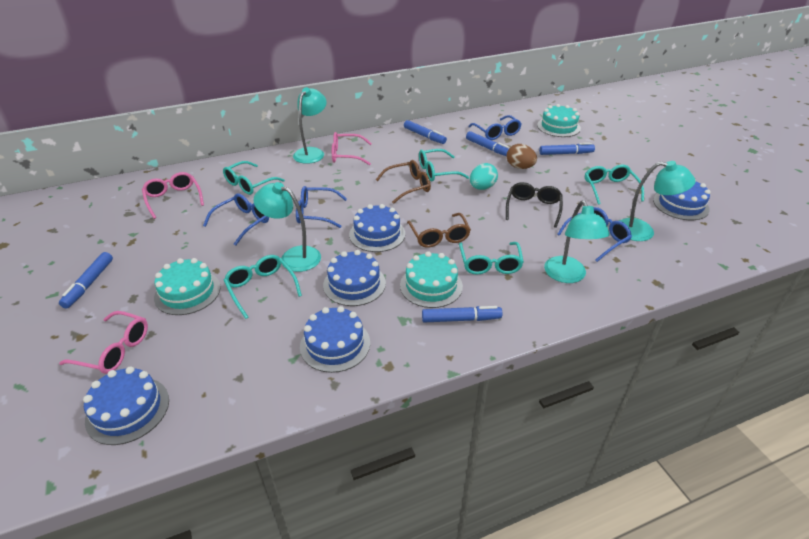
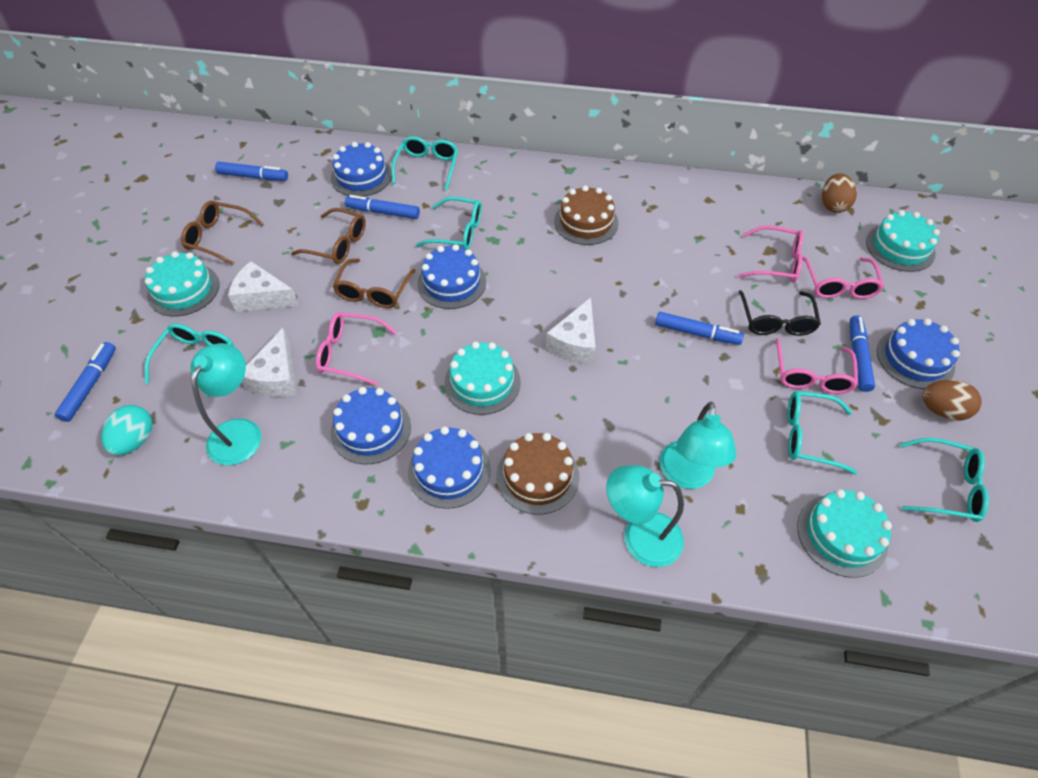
blue glasses: [203,193,269,246] [296,186,347,228] [468,115,521,140] [557,207,632,262] = 4 -> none = 0
brown cake: none = 0 -> [496,433,579,514] [554,185,619,245] = 2
brown egg: [506,144,537,169] = 1 -> [822,173,857,213] [923,380,982,421] = 2
brown glasses: [376,160,431,204] [407,213,471,248] = 2 -> [181,201,264,265] [291,208,366,264] [333,258,415,308] = 3
pink glasses: [59,311,148,374] [142,172,204,219] [332,132,372,165] = 3 -> [316,312,397,386] [738,226,803,283] [776,338,858,394] [802,257,884,299] = 4
turquoise cake: [154,258,221,315] [400,251,463,308] [537,104,581,137] = 3 -> [145,251,219,316] [444,342,521,415] [797,489,892,578] [866,210,940,272] = 4
turquoise lamp: [253,182,321,272] [293,87,327,164] [544,200,610,283] [619,161,695,241] = 4 -> [190,343,261,465] [606,465,684,567] [659,401,736,489] = 3
white cheese: none = 0 -> [228,261,299,312] [242,328,297,397] [546,297,596,364] = 3

